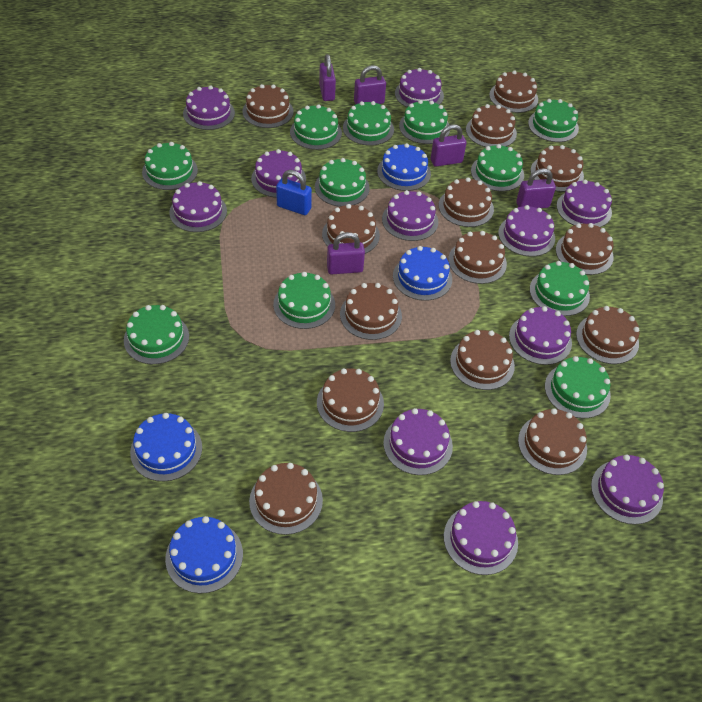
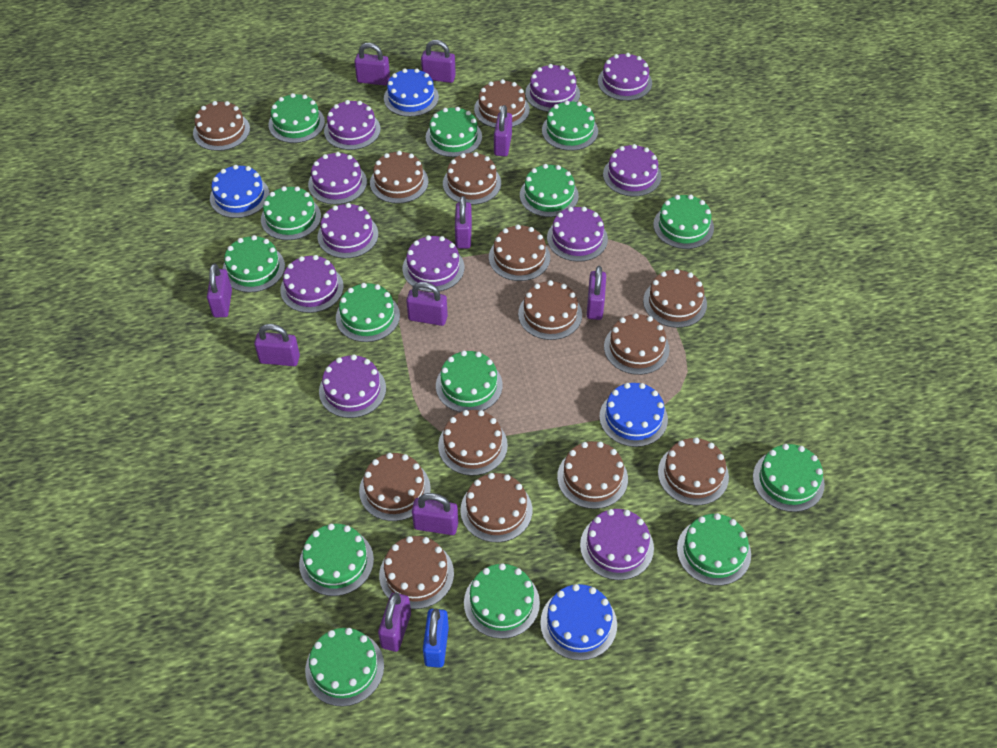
green cake: [124,305,189,364] [142,142,198,190] [273,272,335,329] [290,104,342,150] [315,158,370,207] [343,101,394,146] [399,100,450,144] [471,144,524,191] [528,99,579,142] [530,261,590,316] [545,356,611,418] = 11 -> [223,235,285,292] [261,186,321,240] [268,93,325,143] [299,524,374,596] [305,628,384,706] [336,283,400,342] [426,107,482,157] [436,351,503,412] [464,563,540,639] [520,164,579,217] [542,100,598,151] [653,195,714,249] [677,513,751,585] [753,444,825,512] = 14
purple padlock: [319,54,336,101] [327,232,365,274] [354,65,386,104] [431,124,466,167] [516,168,556,208] = 5 -> [207,264,232,317] [254,324,300,366] [354,43,390,85] [378,593,411,652] [406,282,448,326] [412,493,458,535] [421,40,456,83] [455,196,472,249] [494,105,512,156] [587,266,606,320] = 10

